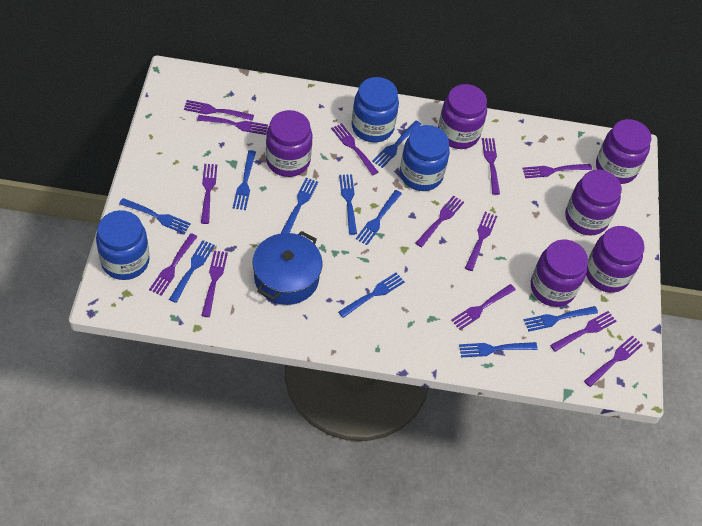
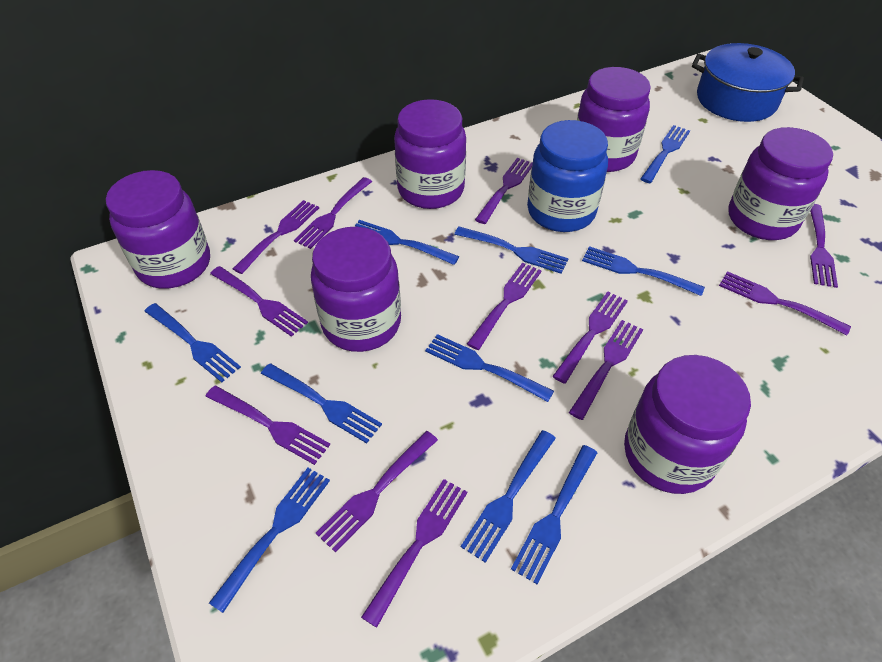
blue jar: [96,210,150,280] [352,77,399,142] [400,125,450,191] = 3 -> [527,120,608,232] = 1
purple fork: [149,233,198,296] [184,100,254,121] [197,115,268,135] [201,164,217,224] [201,250,228,317] [331,123,378,175] [416,195,464,247] [451,284,516,330] [465,212,497,271] [482,138,500,195] [522,164,592,178] [550,311,617,352] [584,335,643,387] = 13 -> [205,386,330,465] [210,266,308,337] [233,200,319,274] [294,177,372,249] [316,431,438,553] [361,479,467,628] [467,262,542,350] [475,158,533,224] [552,291,628,384] [569,320,643,420] [719,271,851,335] [810,204,838,288] = 12

